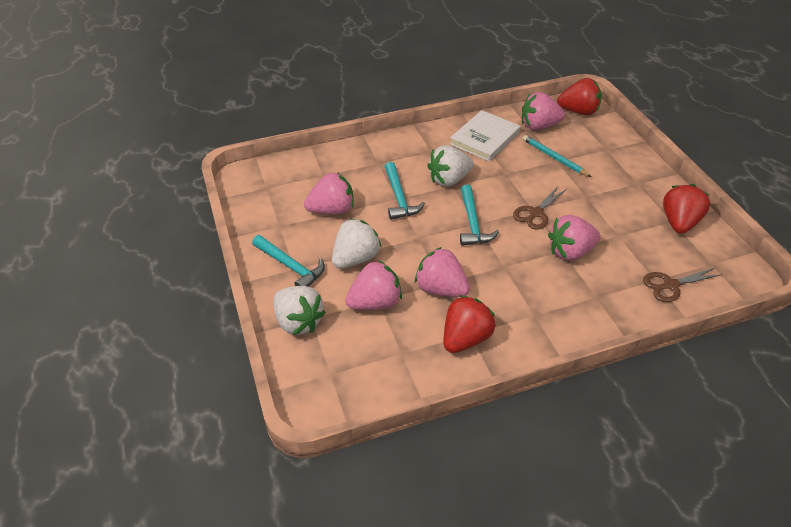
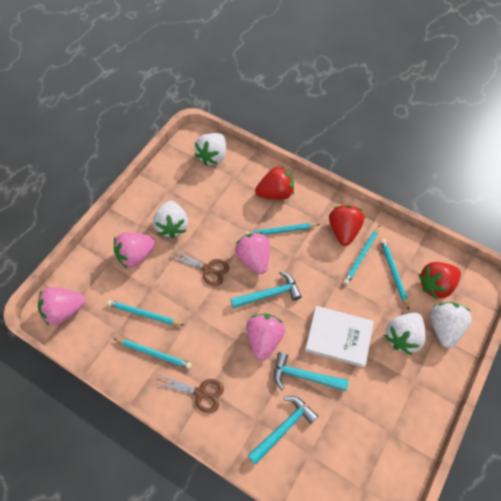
pink strawberry: [304,172,354,215] [345,260,402,310] [415,247,470,297] [522,92,565,130] [548,215,601,261] = 5 -> [38,287,85,326] [114,232,156,269] [235,232,270,274] [246,314,285,360] = 4
turquoise pencil: [522,135,591,177] = 1 -> [107,300,184,326] [113,338,192,369] [245,223,320,235] [343,225,380,285] [380,239,409,310] = 5
white strawberry: [273,286,326,335] [332,218,382,269] [427,145,474,187] = 3 -> [153,201,188,239] [195,133,226,166] [384,313,425,355] [430,302,472,348] = 4

